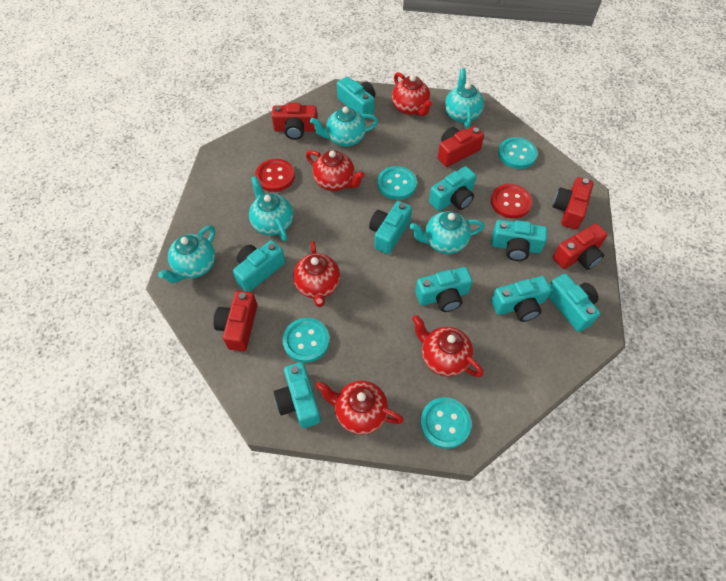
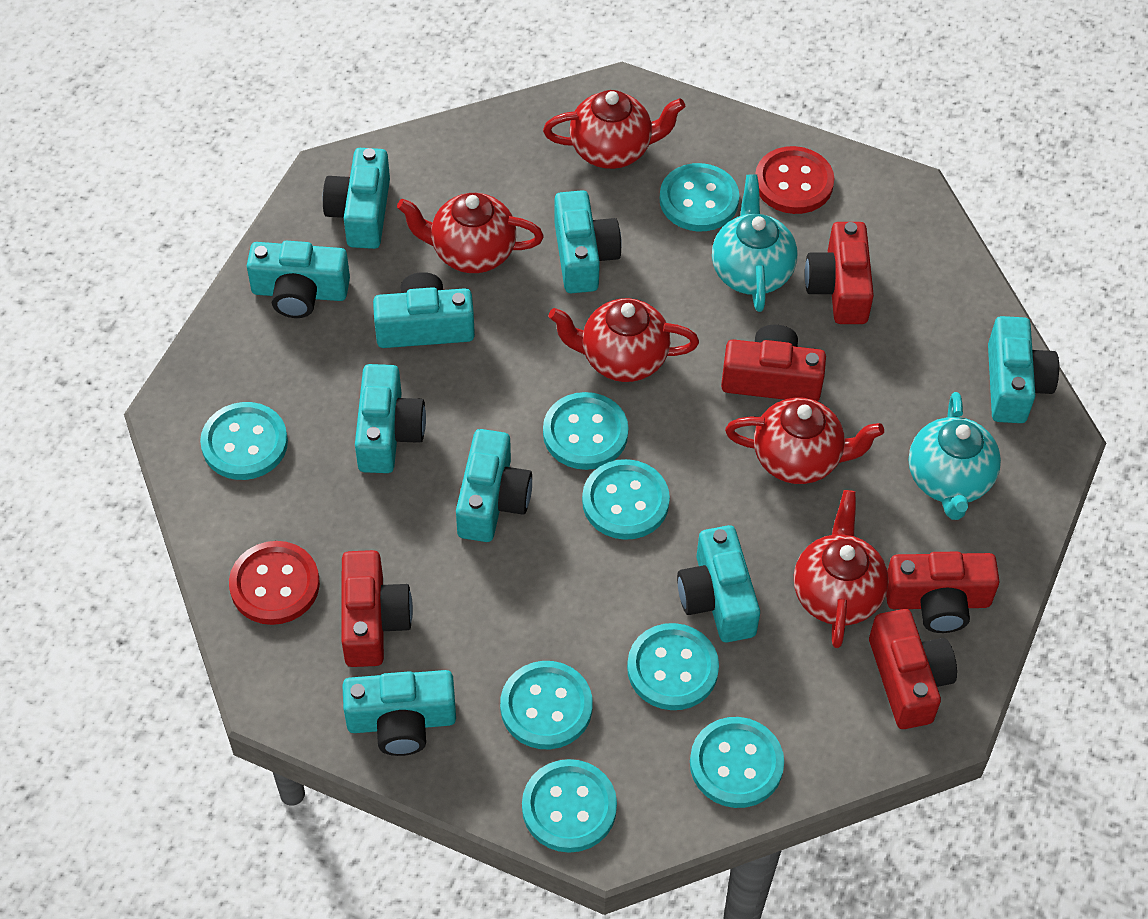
turquoise button: [282,318,330,363] [377,166,417,200] [420,397,472,449] [498,137,538,169] = 4 -> [200,402,288,480] [500,661,593,749] [522,759,617,853] [543,392,629,470] [582,459,670,540] [627,623,719,710] [660,163,739,231] [690,717,784,808] = 8
turquoise teapot: [158,225,216,283] [249,176,293,241] [310,107,378,147] [410,211,484,254] [445,68,484,128] = 5 -> [712,174,798,312] [908,392,1001,520] = 2

